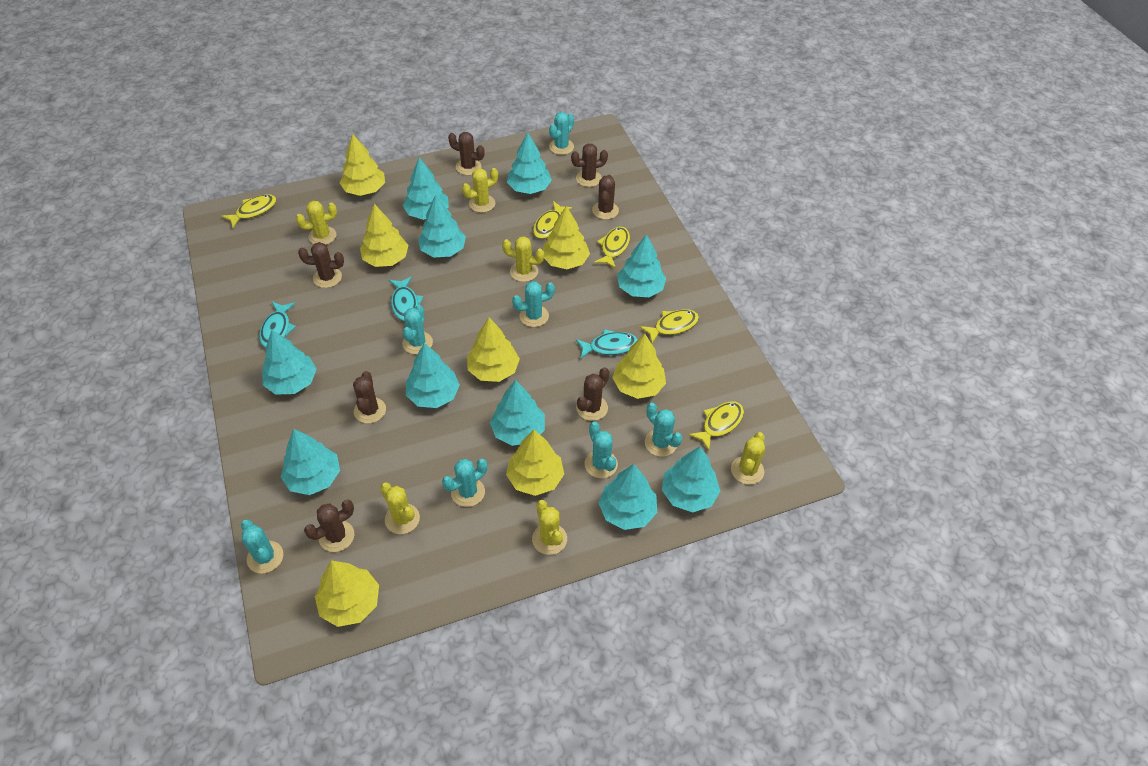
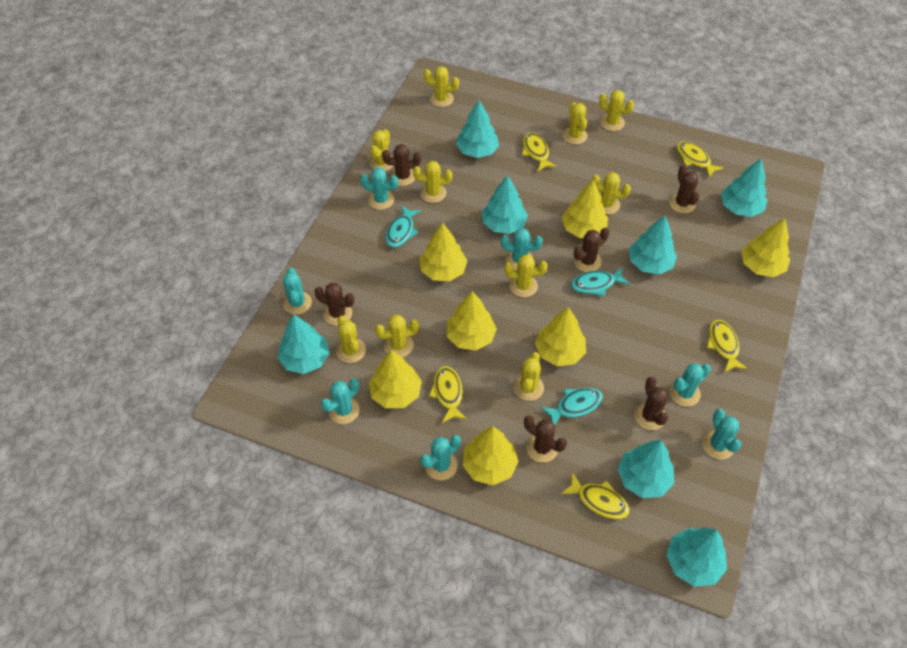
brown cactus: [298,242,344,288] [304,500,354,552] [353,371,386,424] [448,132,485,175] [571,143,608,187] [576,367,609,421] [592,175,619,220] = 7 -> [314,283,354,325] [382,144,421,186] [524,415,567,463] [574,227,609,272] [635,377,668,430] [669,165,699,213] = 6
turquoise tree: [262,330,317,395] [281,429,340,495] [403,157,449,220] [406,343,460,408] [418,194,466,258] [490,380,545,446] [507,132,552,194] [599,464,657,530] [617,234,666,297] [662,446,720,512] = 10 -> [277,314,330,374] [456,100,499,158] [482,175,528,234] [618,440,674,498] [629,215,677,274] [666,527,727,587] [721,158,767,217] = 7
yellow cactus: [296,201,337,245] [380,483,420,534] [462,168,498,213] [502,236,544,282] [532,500,567,555] [731,432,765,485] = 6 -> [336,316,366,363] [369,129,394,171] [375,315,419,357] [413,161,452,203] [424,66,459,107] [504,254,548,297] [513,352,544,401] [563,102,588,144] [592,172,631,214] [599,90,634,131] = 10

